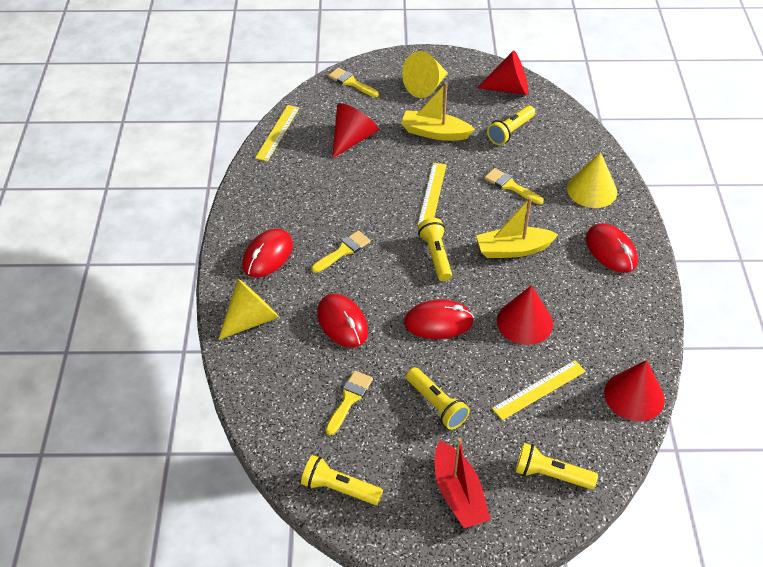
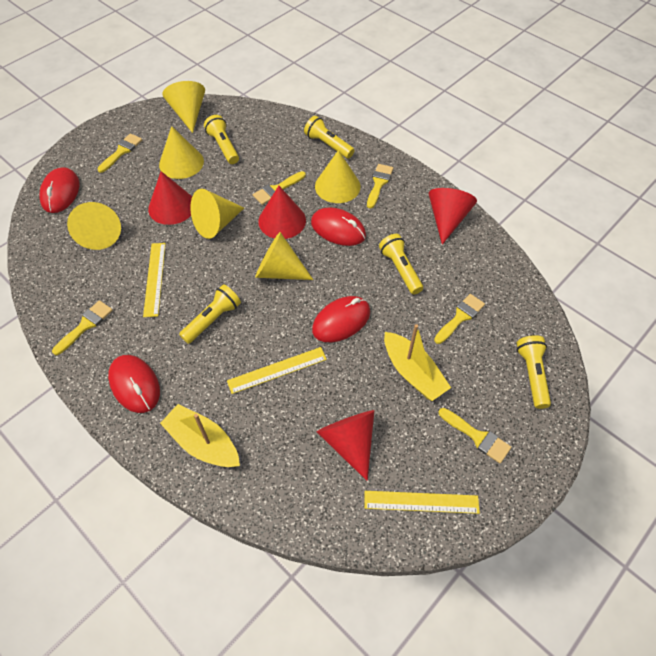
red boat: [435,438,491,528] = 1 -> none = 0
yellow brush: [312,230,371,273] [326,371,373,435] [328,67,379,97] [484,168,544,204] = 4 -> [52,300,113,355] [97,134,142,173] [253,171,306,205] [367,164,393,208] [434,294,485,344] [439,408,511,463] = 6
yellow cone: [218,279,279,340] [402,51,448,98] [567,152,617,208] = 3 -> [67,202,121,250] [159,126,204,179] [162,81,205,133] [190,189,244,239] [255,232,313,280] [315,150,361,203] = 6

